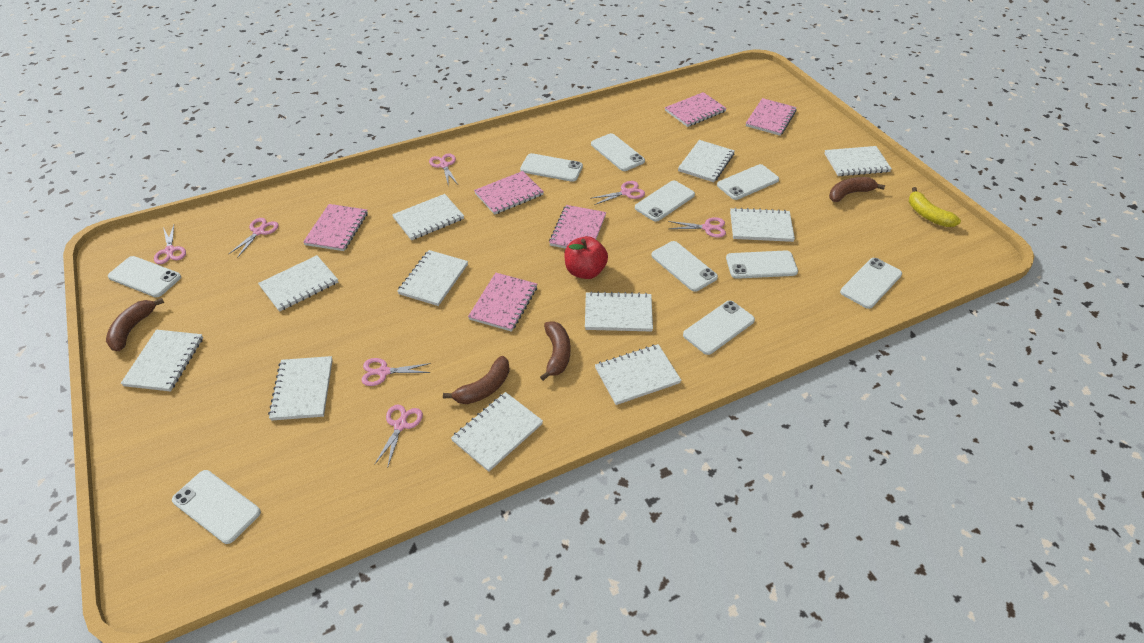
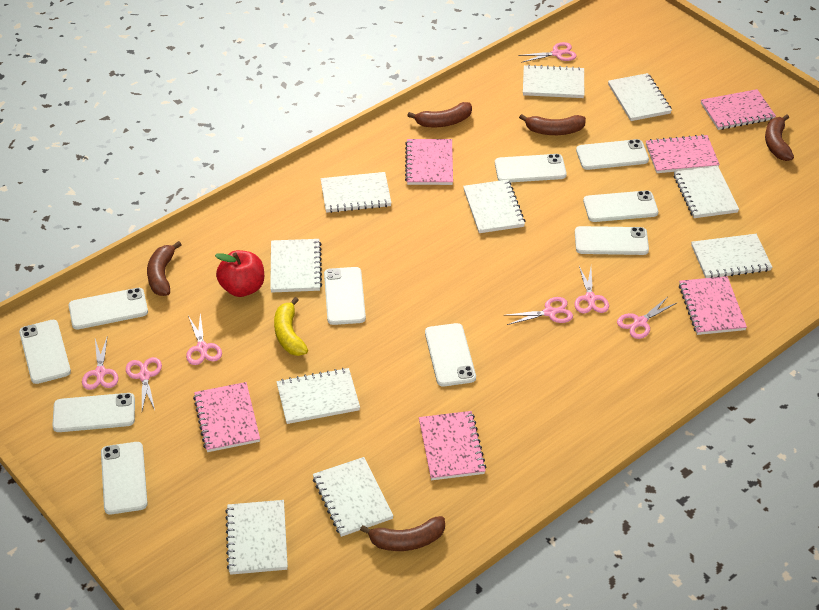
brown banana: [106,298,164,351] [443,356,510,404] [540,321,570,381] [829,177,885,202] = 4 -> [147,241,182,296] [360,516,445,551] [407,102,472,127] [519,114,586,135] [765,114,794,161] = 5
white notebook: [121,330,203,391] [258,255,338,312] [268,356,333,421] [392,194,464,240] [397,250,468,306] [451,392,543,472] [585,291,653,331] [595,344,682,405] [678,140,735,182] [730,208,795,242] [824,146,892,176] = 11 -> [225,500,288,575] [270,239,322,292] [276,368,360,424] [313,457,394,537] [321,172,391,213] [463,180,525,233] [523,65,584,98] [608,73,672,121] [673,166,739,218] [691,234,772,278] = 10

